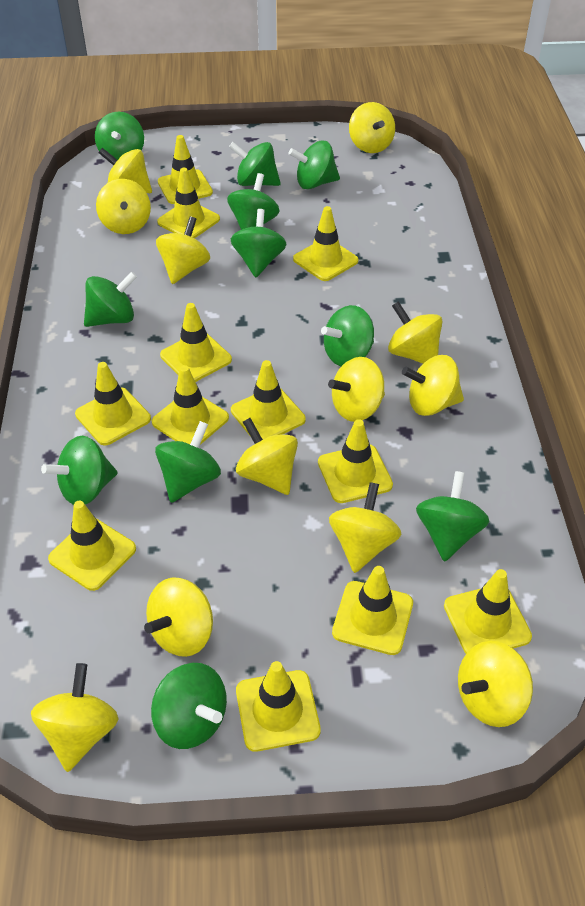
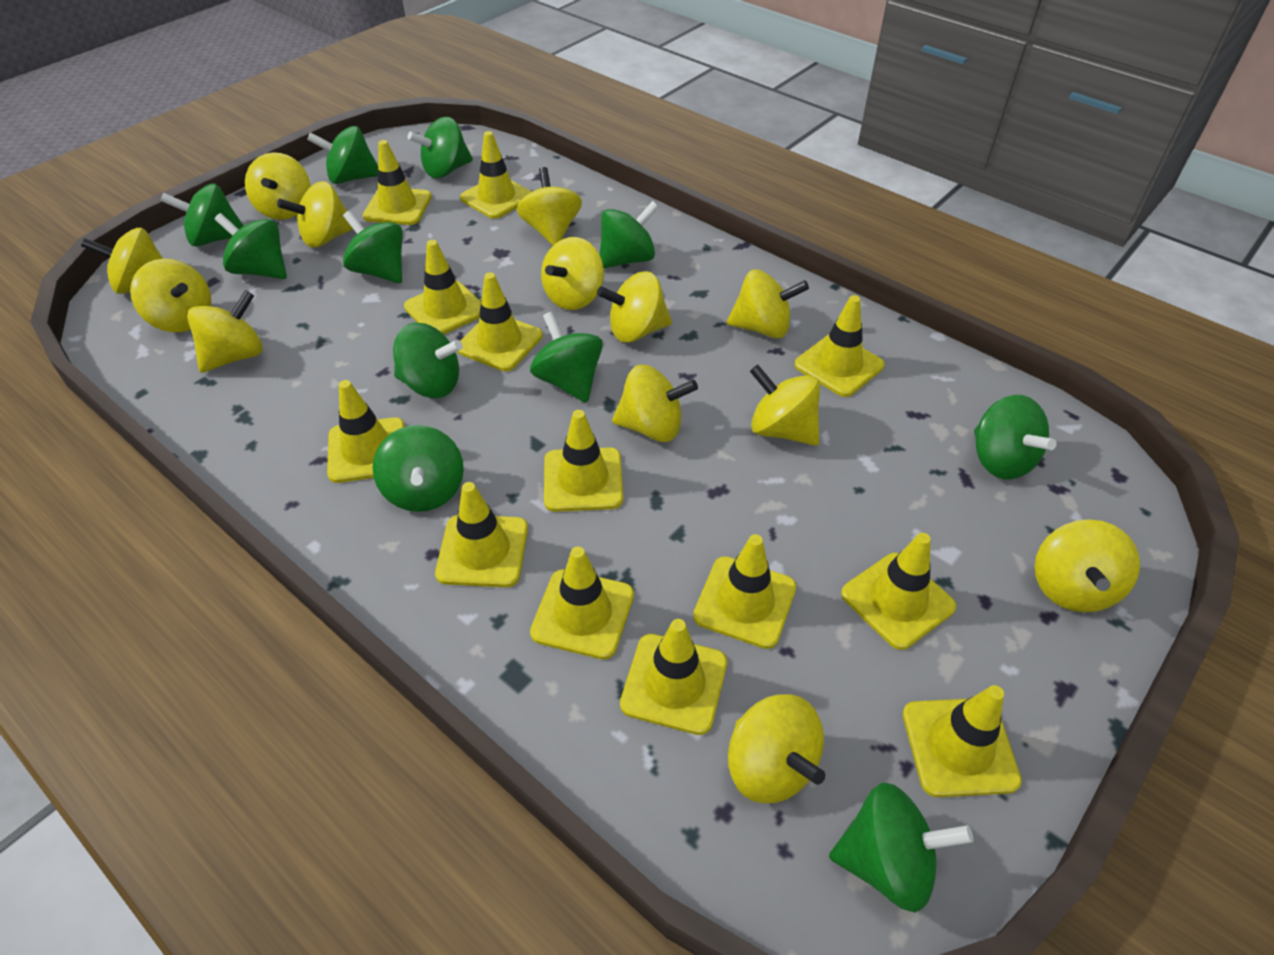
yellow spinning top: [31,663,119,772] [96,179,151,234] [99,148,152,193] [144,578,213,657] [156,217,210,284] [236,418,298,495] [328,357,385,422] [329,482,401,573] [349,102,395,153] [388,301,442,364] [402,355,464,416] [458,641,533,727] = 12 -> [81,228,163,294] [130,259,211,332] [187,290,263,373] [245,152,311,220] [277,181,353,248] [517,167,582,246] [541,237,604,310] [597,271,672,342] [612,365,698,442] [727,269,809,338] [728,694,825,803] [750,364,820,446] [1035,519,1140,612] = 13
yellow traffic cone: [48,501,136,591] [75,362,151,445] [152,365,229,445] [157,168,220,239] [158,135,213,204] [160,303,232,382] [231,360,306,439] [236,661,321,752] [293,206,358,281] [318,419,393,503] [332,566,413,655] [444,569,532,654] = 12 -> [327,380,405,483] [363,140,432,225] [404,240,481,334] [435,482,528,587] [457,272,543,371] [460,131,532,219] [530,546,634,659] [544,410,623,512] [620,619,727,735] [693,534,796,649] [794,295,885,397] [841,533,956,650] [903,685,1022,797] = 13

